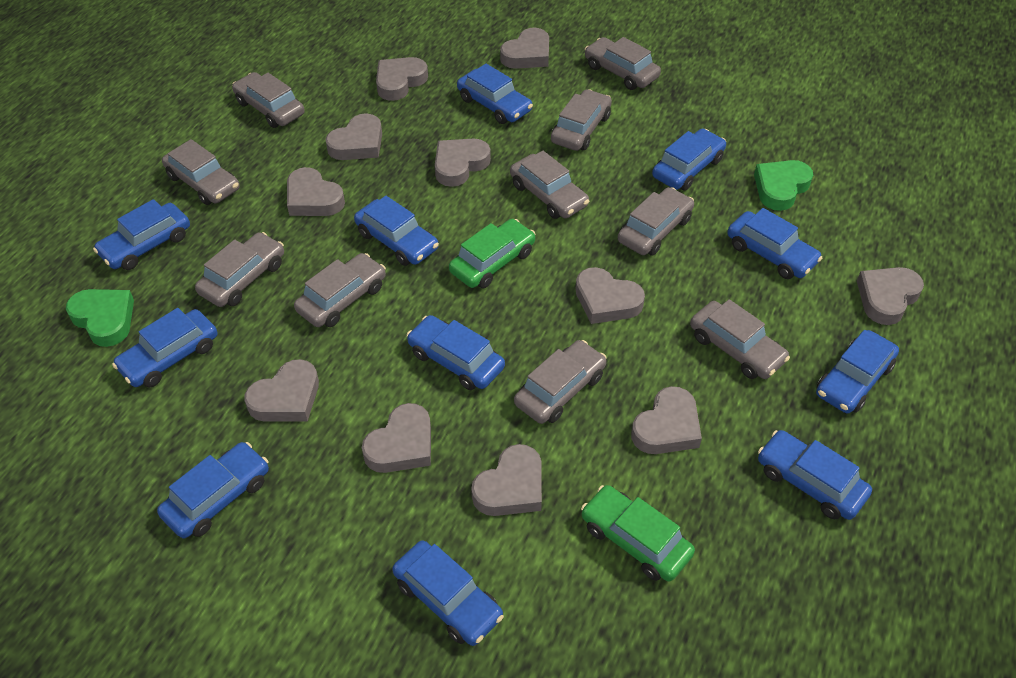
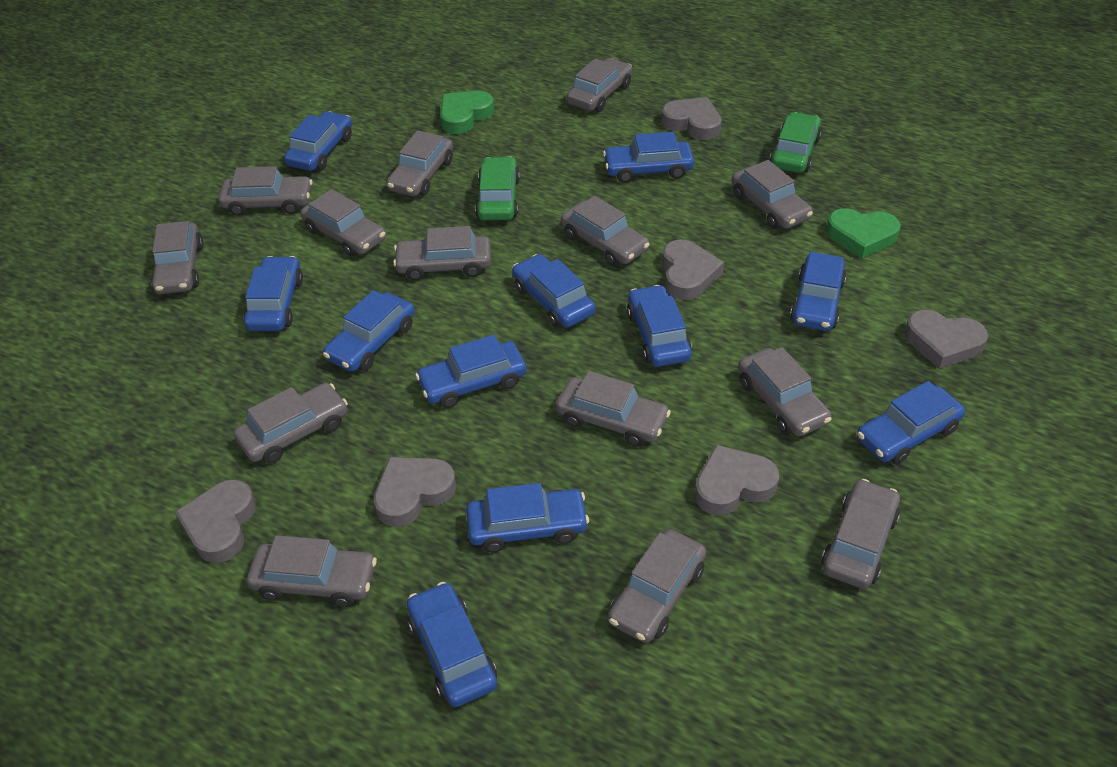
grey car: [162,139,240,205] [195,232,284,307] [232,72,305,128] [294,253,386,327] [510,151,589,219] [514,340,607,424] [551,89,612,151] [585,37,661,90] [618,187,694,256] [690,299,790,379] = 10 -> [151,221,203,294] [219,166,313,216] [234,383,348,464] [247,535,377,607] [300,189,386,257] [387,130,453,196] [393,226,491,281] [556,371,671,447] [561,196,650,266] [566,58,633,112] [608,529,706,643] [731,160,813,229] [738,347,832,437] [821,479,900,589] = 14
grey heart: [244,359,319,421] [287,167,345,216] [325,113,382,160] [362,403,431,473] [376,57,428,101] [435,139,491,187] [471,444,542,516] [500,27,549,69] [575,267,645,324] [631,386,702,454] [857,267,924,325] = 11 -> [175,480,256,563] [374,457,456,527] [661,97,722,140] [662,239,724,300] [695,445,779,515] [905,310,988,369] = 6

